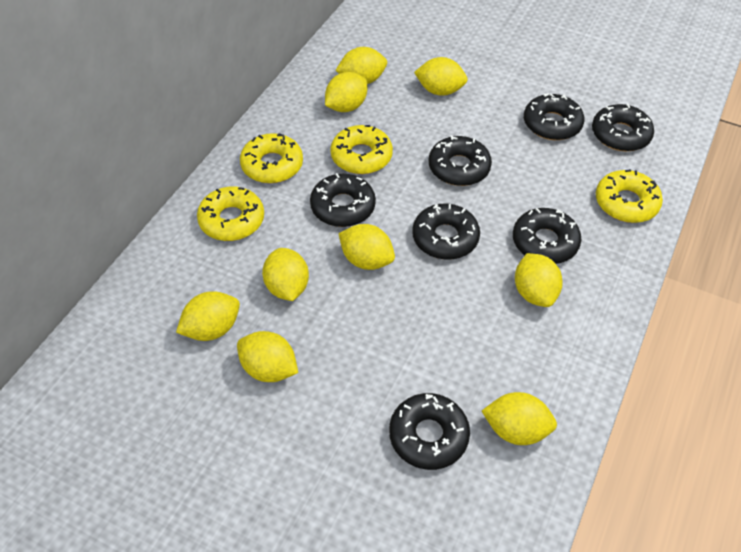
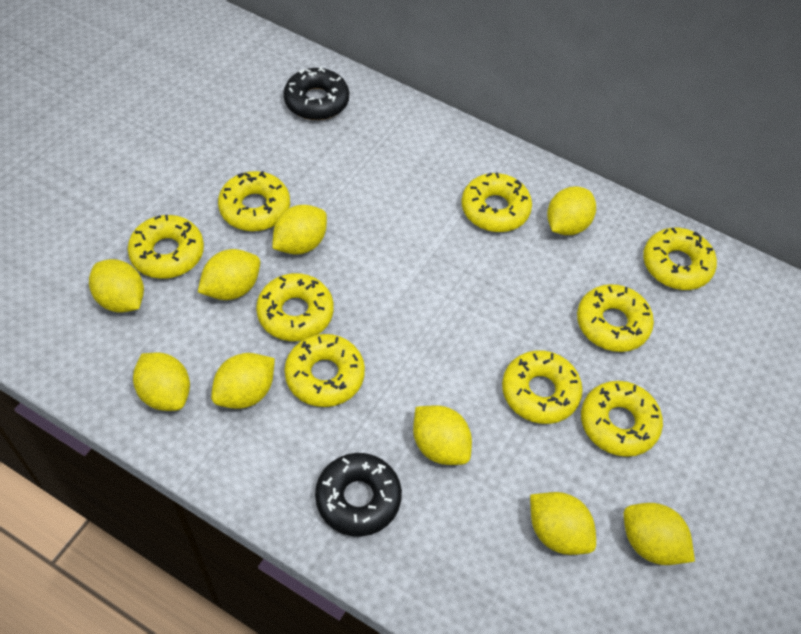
black donut: [310,173,376,227] [389,393,470,470] [412,204,480,260] [429,136,492,186] [513,208,581,264] [524,93,584,140] [592,104,654,151] = 7 -> [283,66,349,120] [315,453,402,537] = 2
yellow donut: [197,187,264,241] [240,133,303,183] [330,125,393,174] [596,169,663,223] = 4 -> [128,215,204,279] [218,171,290,231] [256,273,334,341] [284,334,365,407] [461,173,532,232] [502,350,583,424] [577,284,654,352] [581,381,663,457] [643,228,717,290] = 9

